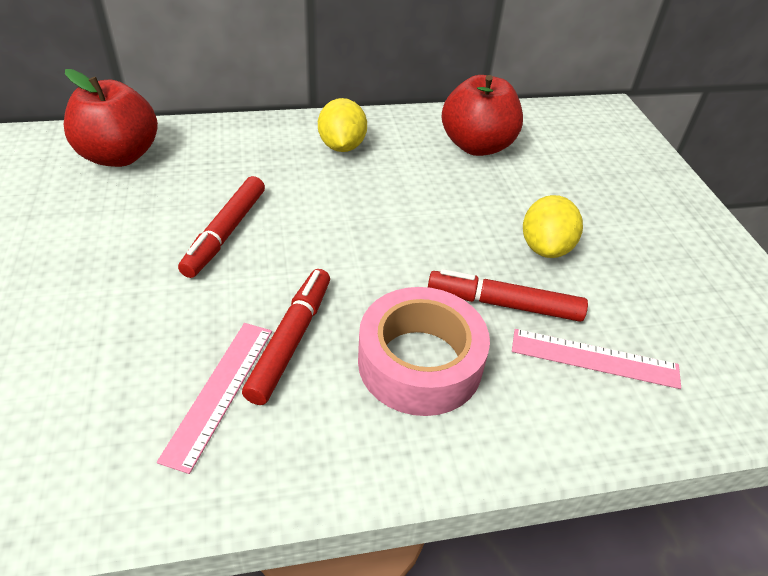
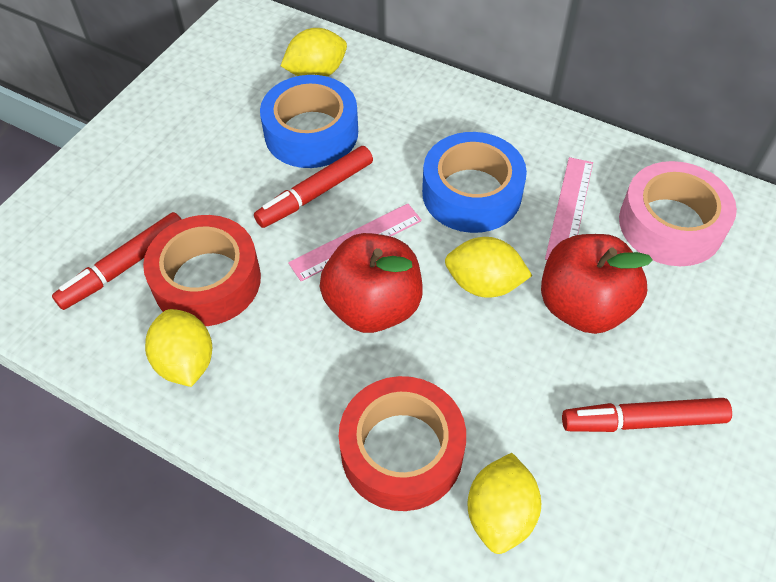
blue tape: none = 0 -> [260,75,358,168] [422,132,527,233] = 2
red tape: none = 0 -> [143,215,261,326] [339,376,466,511] = 2
yellow lemon: [318,98,367,152] [523,195,583,258] = 2 -> [145,309,212,387] [281,28,347,77] [445,237,532,298] [467,453,541,554] = 4

